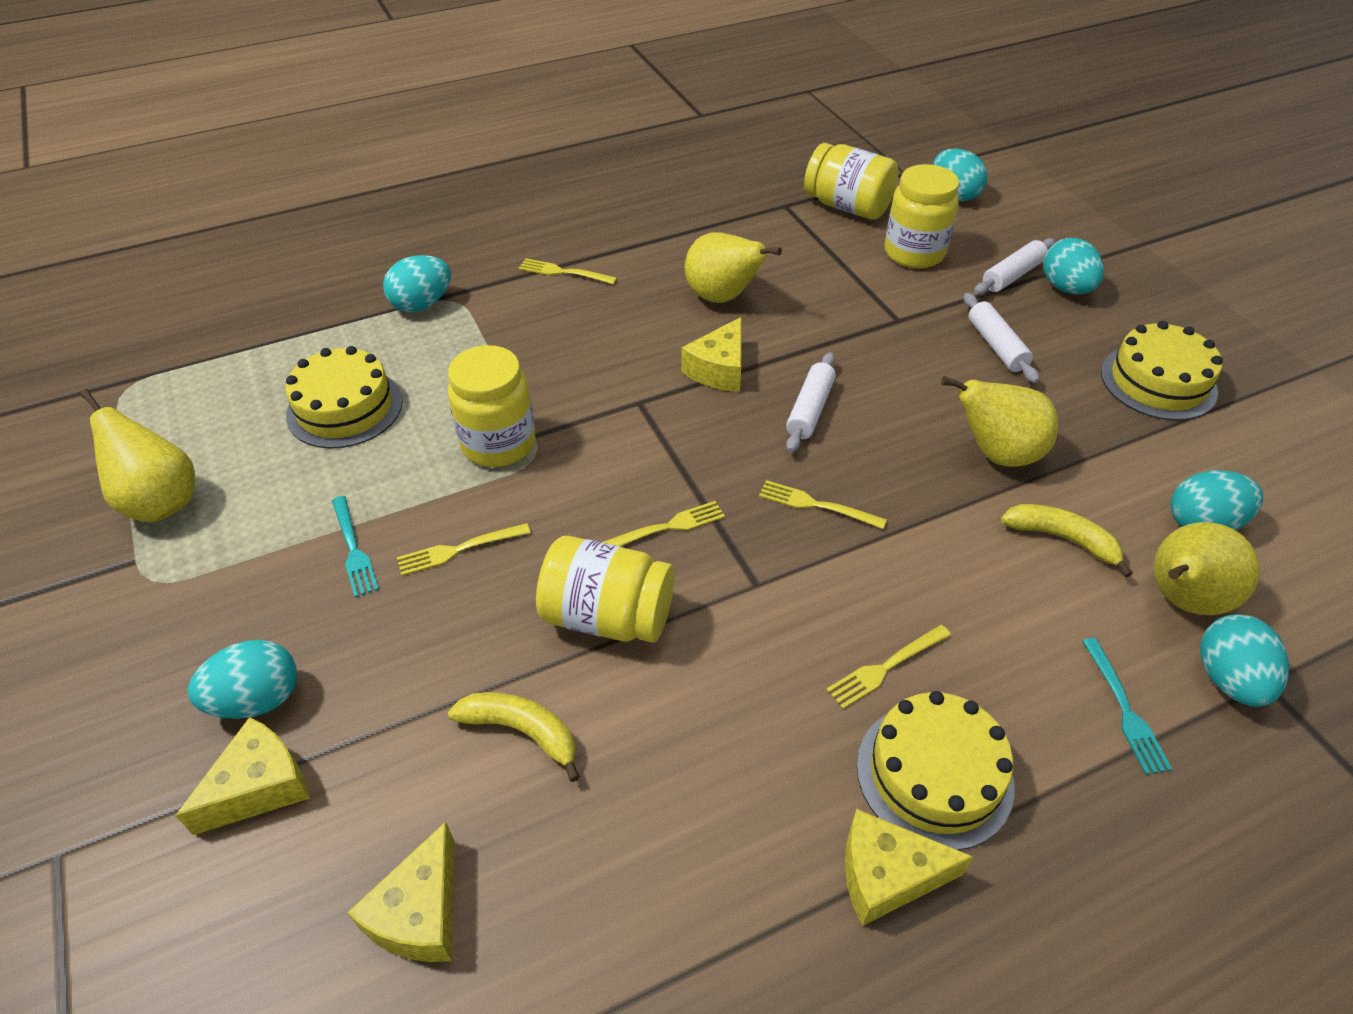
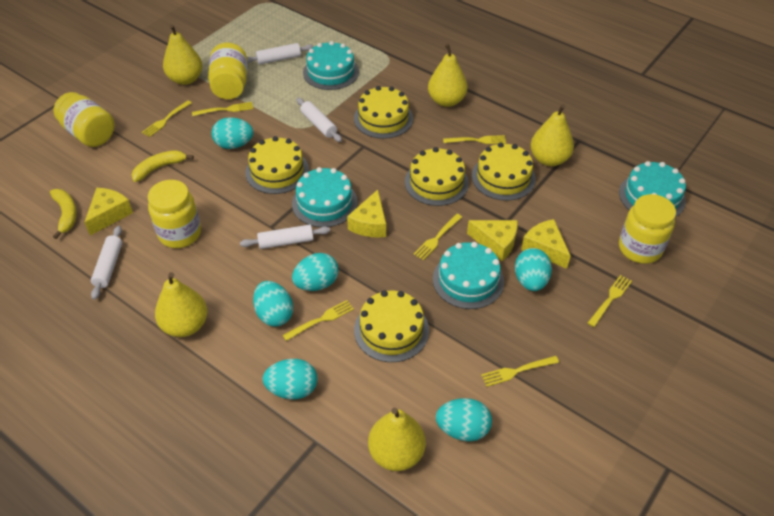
turquoise cake: none = 0 -> [292,167,358,227] [303,41,359,90] [433,242,504,309] [619,161,686,217] = 4
turquoise fork: [332,496,379,597] [1082,638,1172,774] = 2 -> none = 0
white rolling pin: [786,352,836,453] [964,293,1040,383] [974,238,1055,295] = 3 -> [91,226,122,300] [240,225,330,249] [247,43,314,64] [296,98,342,142] = 4
yellow cake: [285,346,403,449] [857,691,1014,850] [1101,321,1223,420] = 3 -> [245,136,309,194] [354,86,413,139] [354,290,429,362] [405,147,469,206] [472,142,536,201] = 5
yellow fork: [397,523,531,576] [518,258,617,284] [603,501,725,546] [759,480,887,529] [826,625,951,709] = 5 -> [142,100,192,137] [192,102,253,116] [283,300,354,341] [413,214,462,260] [443,135,506,144] [481,356,559,387] [588,275,632,327] = 7
yellow pear: [79,389,195,522] [685,232,782,303] [941,376,1058,467] [1154,522,1260,615] = 4 -> [155,272,207,337] [163,24,202,85] [368,408,426,471] [428,44,468,107] [530,104,574,166] = 5

